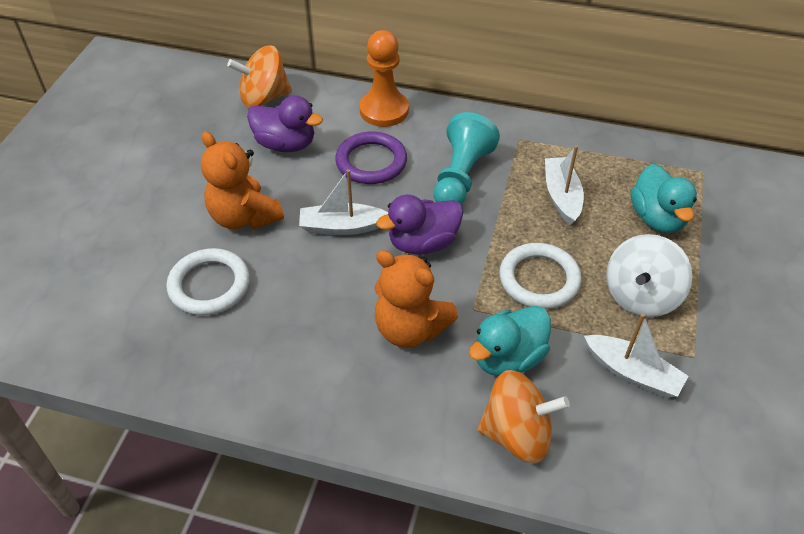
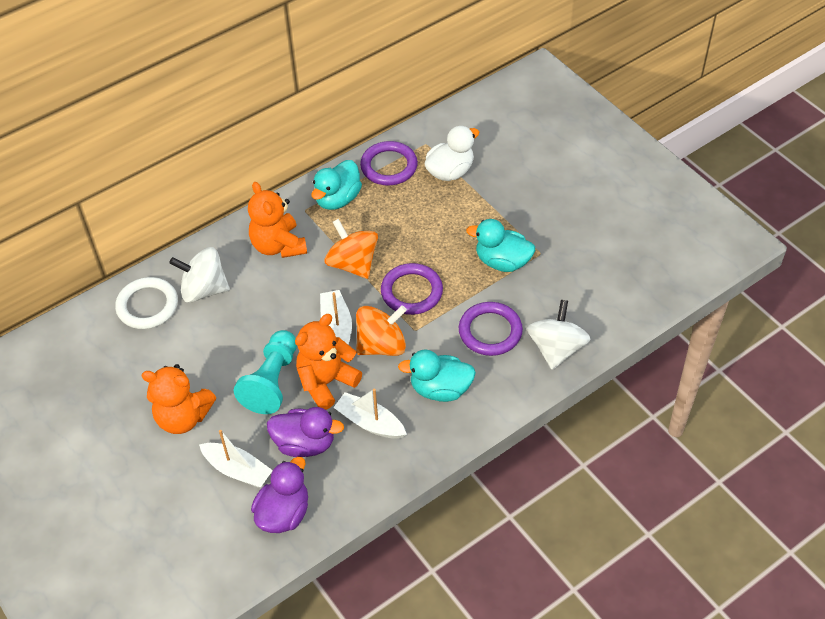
orange pawn: [359,30,409,127] = 1 -> none = 0
orange teddy bear: [201,131,284,229] [374,250,458,348] = 2 -> [141,364,217,434] [248,182,307,258] [295,314,362,410] = 3
purple ring: [335,131,407,184] = 1 -> [360,141,418,185] [381,263,443,315] [459,302,523,356] = 3
turquoise duck: [469,306,551,376] [631,164,697,233] = 2 -> [311,160,362,210] [398,349,476,402] [466,219,535,272] = 3
white duck: none = 0 -> [425,126,479,181] = 1
white ring: [166,248,250,316] [499,243,582,309] = 2 -> [115,277,178,329] = 1
white spinning top: [606,234,693,317] = 1 -> [169,247,230,303] [527,300,591,370] = 2

